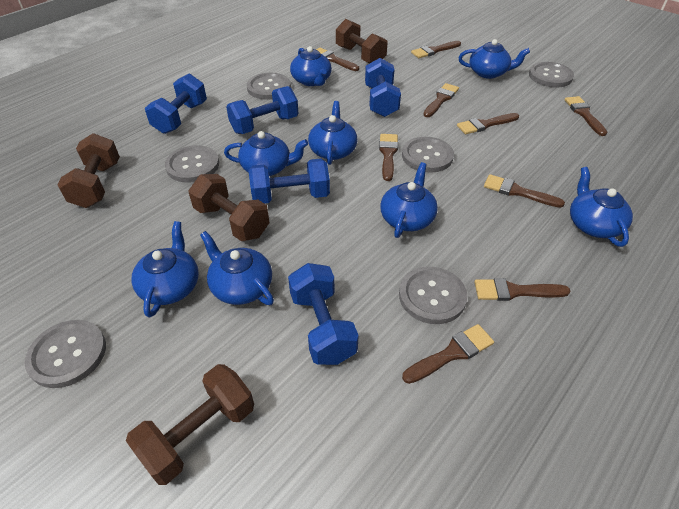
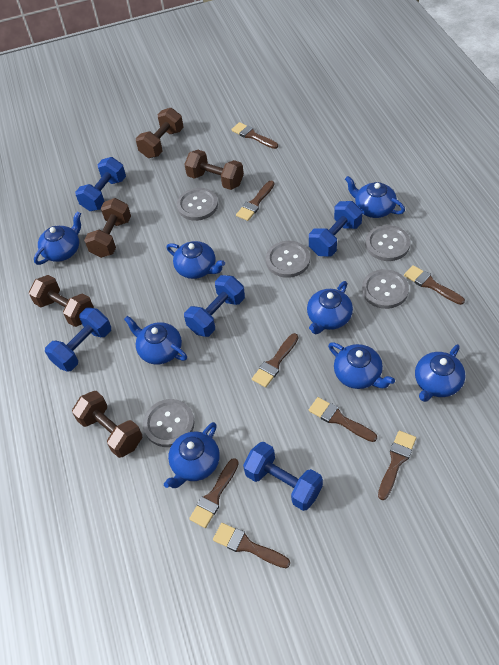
brown brush: [316,48,359,71] [379,134,398,181] [402,324,494,384] [411,41,461,58] [423,83,459,117] [457,113,519,134] [475,278,571,301] [484,174,565,208] [565,96,607,136] = 9 -> [189,458,239,528] [213,523,290,568] [231,122,278,149] [236,180,275,221] [252,333,298,387] [309,397,377,442] [378,431,416,500] [404,265,465,305] = 8
brown dumbbell: [57,133,120,208] [126,364,254,485] [188,174,269,241] [336,19,387,63] = 4 -> [29,275,94,327] [72,391,142,458] [84,198,131,258] [136,108,184,158] [184,150,244,190] = 5
grey button: [25,320,106,388] [165,145,219,183] [247,73,291,100] [399,266,467,324] [402,137,454,173] [529,62,574,87] = 6 -> [143,399,195,447] [177,188,218,221] [266,241,310,278] [362,269,409,309] [365,225,411,261] = 5

